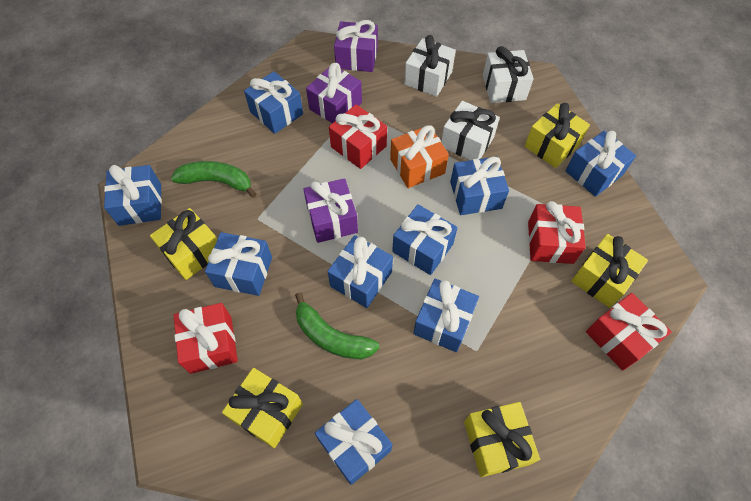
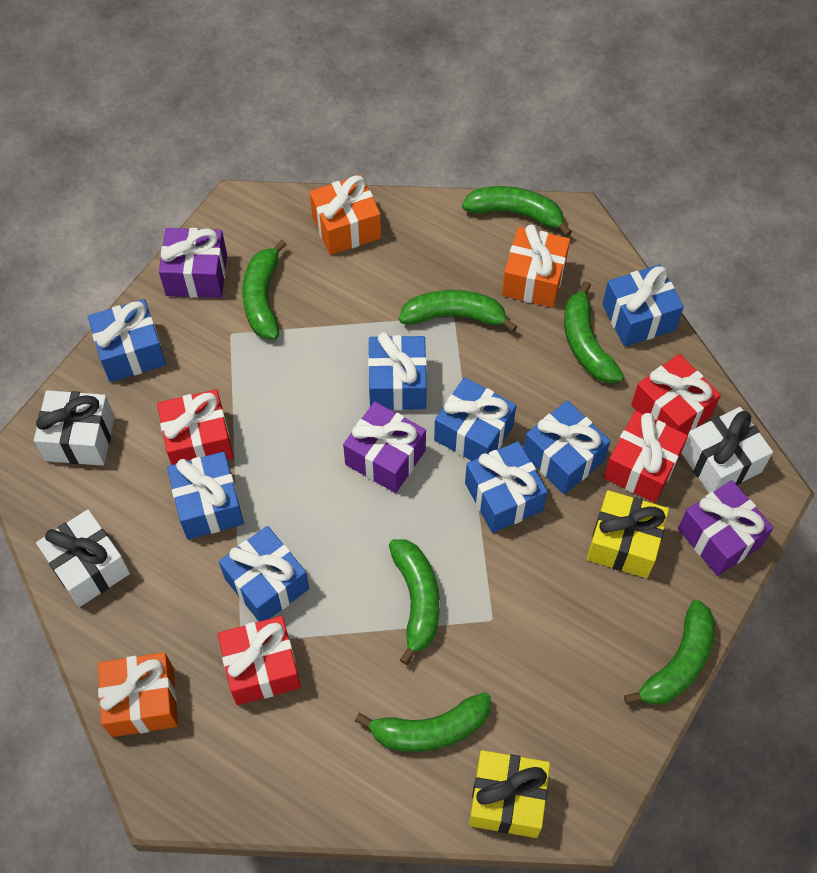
blue gift: [104,165,162,226] [205,232,272,296] [244,71,303,134] [315,399,392,485] [327,235,393,308] [392,204,458,275] [413,279,479,352] [450,157,509,215] [565,131,636,197] = 9 -> [88,299,166,382] [167,452,244,539] [219,526,309,622] [368,333,427,410] [434,377,516,461] [465,441,548,533] [523,400,610,494] [602,264,684,347] = 8
green banana: [171,161,257,198] [295,292,379,359] = 2 -> [242,240,287,339] [355,692,491,752] [389,539,440,665] [399,290,517,332] [462,186,572,236] [564,281,624,383] [624,600,715,705] = 7
orange gift: [390,125,449,188] = 1 -> [98,652,178,737] [310,175,381,255] [502,224,570,308] = 3
yellow gift: [150,208,217,280] [222,368,303,448] [464,402,540,477] [525,103,590,168] [571,234,648,308] = 5 -> [469,750,550,838] [587,490,669,578] = 2

